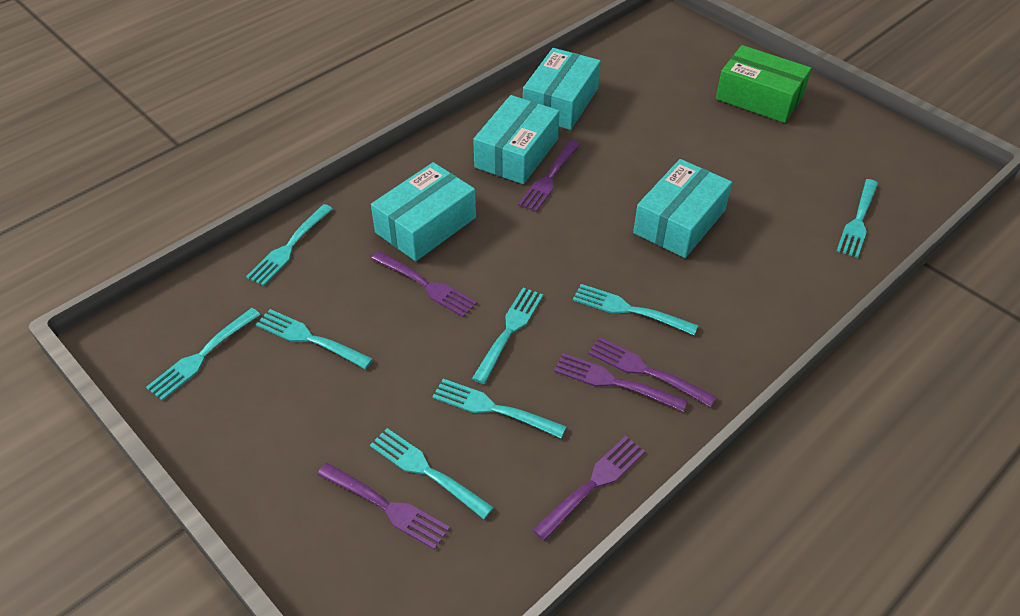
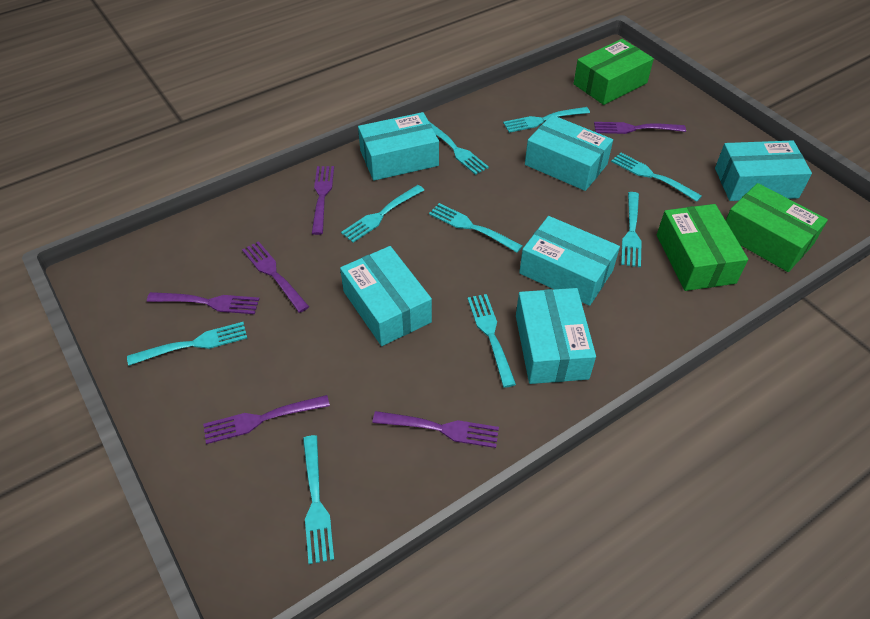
green box: [716,45,812,123] = 1 -> [574,39,654,105] [657,204,748,291] [726,183,828,272] = 3
turquoise box: [371,162,476,261] [473,95,560,184] [523,48,601,130] [633,159,732,258] = 4 -> [340,246,432,346] [358,112,439,181] [516,288,596,384] [519,216,620,306] [525,115,613,191] [715,140,812,201] = 6
turquoise fork: [146,308,261,401] [246,204,333,286] [256,309,373,369] [370,428,494,519] [433,379,567,438] [472,288,543,384] [573,284,698,335] [837,179,878,258] = 8 -> [127,322,247,366] [303,435,334,564] [341,185,424,243] [429,122,489,175] [429,203,523,253] [467,294,516,388] [503,107,590,133] [611,152,702,202] [621,192,642,267] = 9

